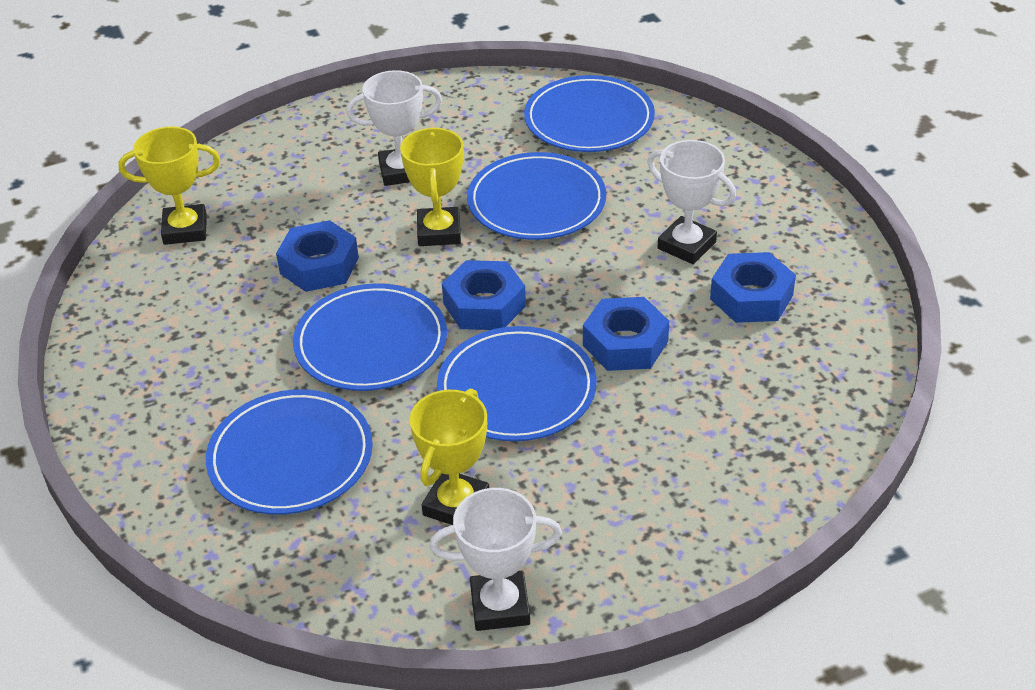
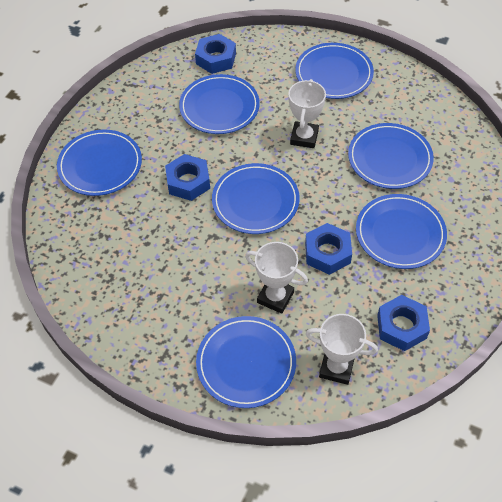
blue plate: [206,389,373,515] [293,283,447,391] [437,326,597,441] [467,152,606,240] [524,75,655,152] = 5 -> [57,129,142,196] [179,74,260,134] [196,316,296,408] [212,163,300,234] [295,43,374,99] [348,123,434,189] [356,194,447,269] = 7
yellow trophy: [118,127,220,245] [400,127,464,246] [410,389,489,525] = 3 -> none = 0

